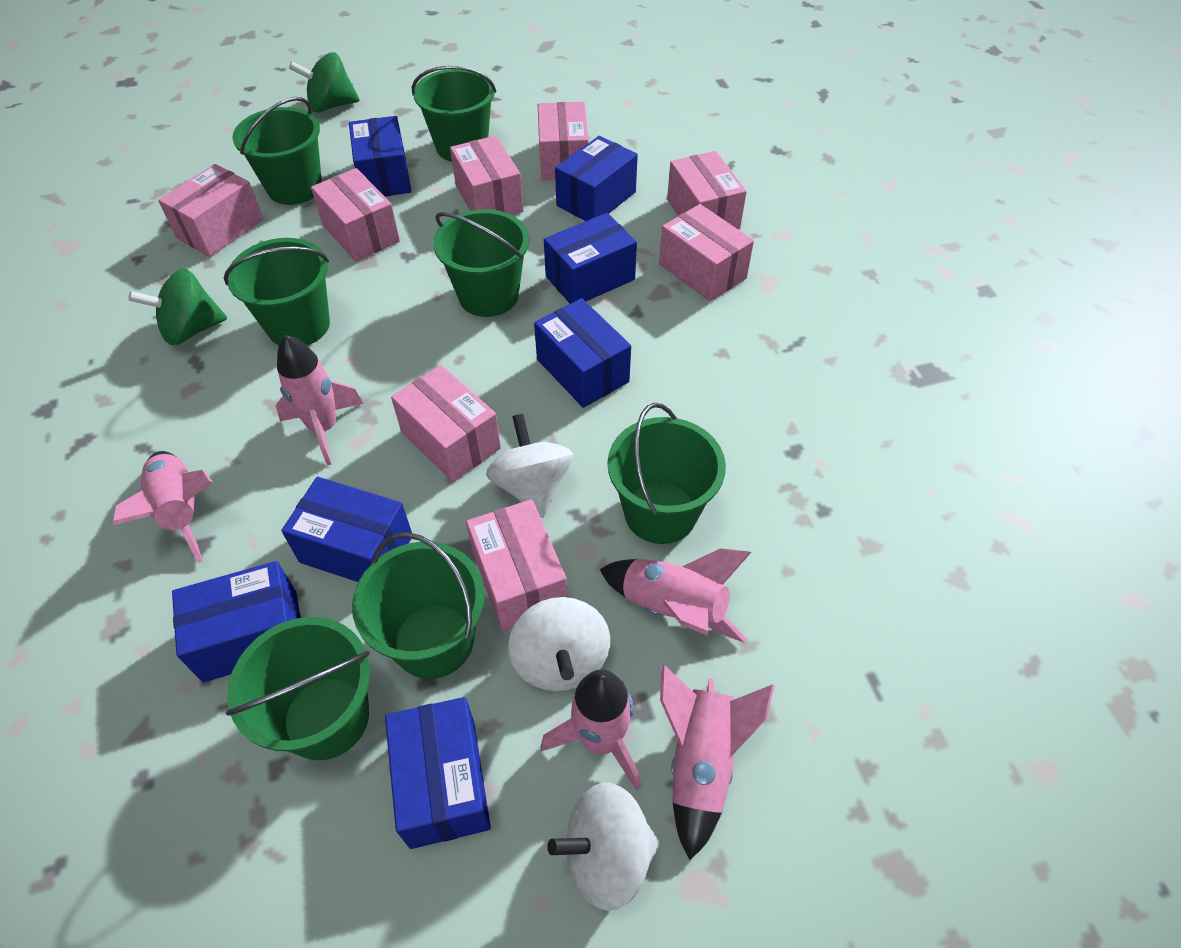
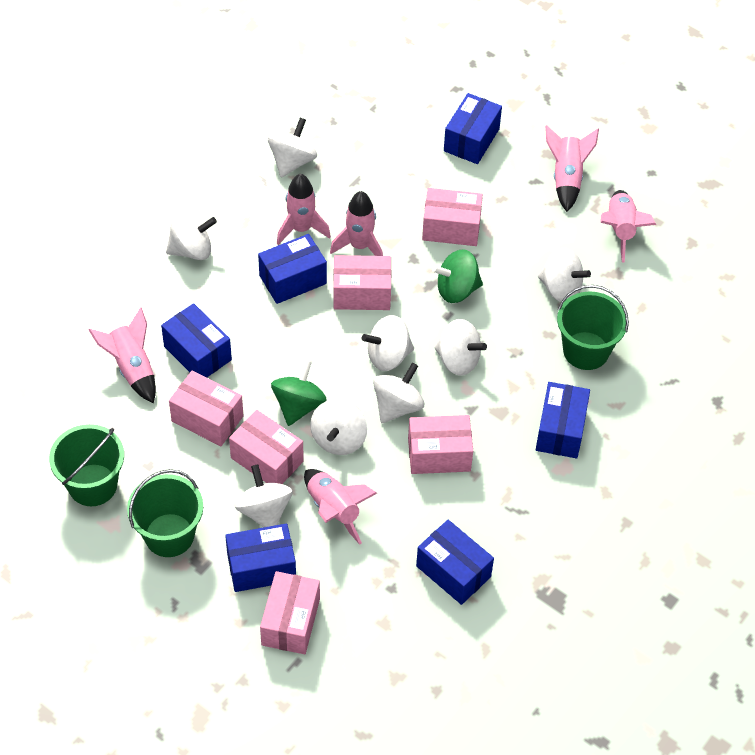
blue box: [172,561,301,682] [281,477,412,582] [349,116,411,197] [385,697,491,849] [534,298,631,408] [544,213,637,304] [555,136,638,221] = 7 -> [161,303,232,377] [225,523,296,592] [258,234,327,304] [416,520,494,605] [444,93,502,164] [536,382,590,458] = 6
green bucket: [224,238,330,345] [226,617,370,760] [232,97,322,205] [352,532,485,679] [412,66,496,162] [433,209,529,317] [607,403,726,544] = 7 -> [49,424,124,506] [127,469,203,557] [557,285,629,370] = 3
pink box: [158,164,263,257] [311,168,400,262] [391,365,501,482] [450,135,523,215] [466,499,567,632] [538,102,589,180] [659,204,754,302] [667,151,747,230] = 8 -> [169,370,244,446] [229,410,304,484] [260,571,320,654] [333,255,392,310] [408,415,473,474] [422,188,483,246] = 6
pink rocket: [113,451,213,563] [276,335,363,466] [541,669,641,791] [600,548,751,643] [660,665,775,860] = 5 -> [89,307,156,404] [277,174,331,245] [304,469,377,545] [330,191,383,256] [545,125,599,212] [600,190,656,262] = 6
white spinning top: [486,414,573,518] [508,597,610,691] [547,782,660,911] = 3 -> [166,212,217,260] [234,465,293,528] [268,118,317,178] [310,399,367,455] [362,315,414,371] [373,363,424,423] [435,319,487,376] [538,247,591,302] = 8

